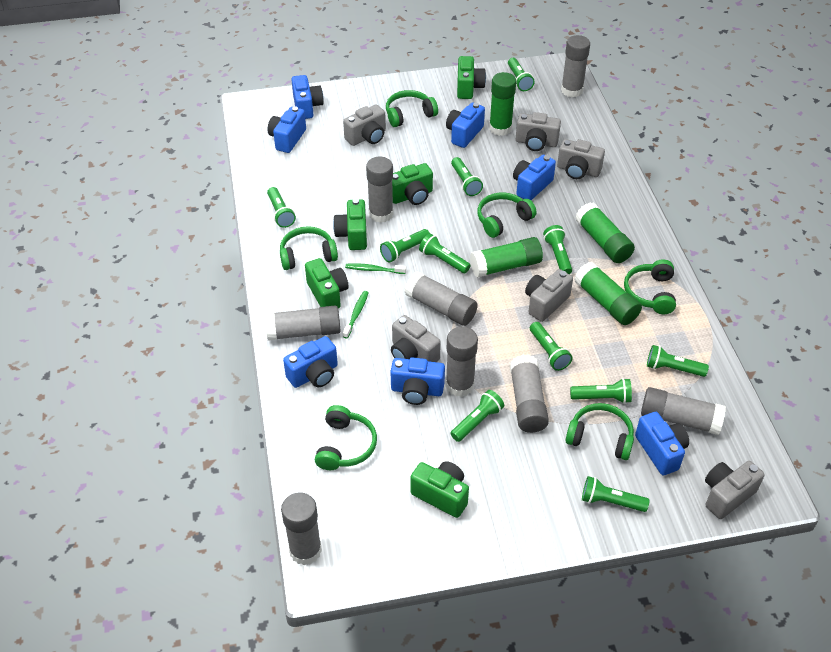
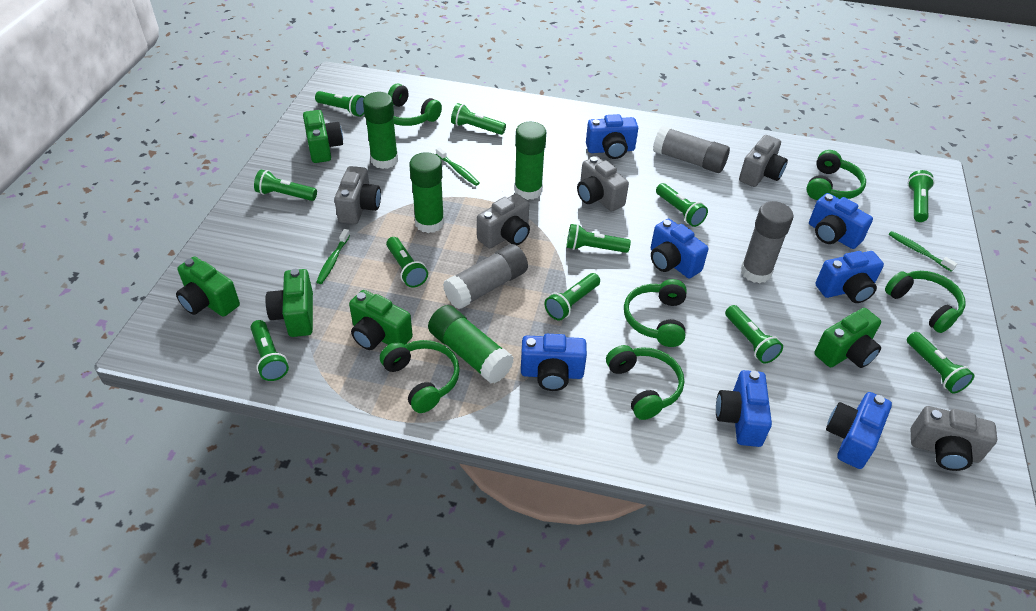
green toothbrush: [343,291,369,339] [345,263,406,274] = 2 -> [316,229,350,284] [436,147,480,186] [889,231,957,272] = 3
grey camera: [343,104,386,146] [391,315,441,362] [516,112,561,151] [525,269,573,322] [557,139,605,179] [705,461,765,519] = 6 -> [334,166,381,224] [477,194,530,249] [577,156,629,211] [739,135,788,187] [911,406,997,471] = 5
grey glue stick: [265,306,340,341] [281,492,322,565] [366,157,394,223] [404,271,478,326] [446,326,478,397] [510,355,549,433] [561,35,590,97] [641,387,726,435] = 8 -> [443,244,528,309] [653,126,730,173] [741,201,794,283] = 3

